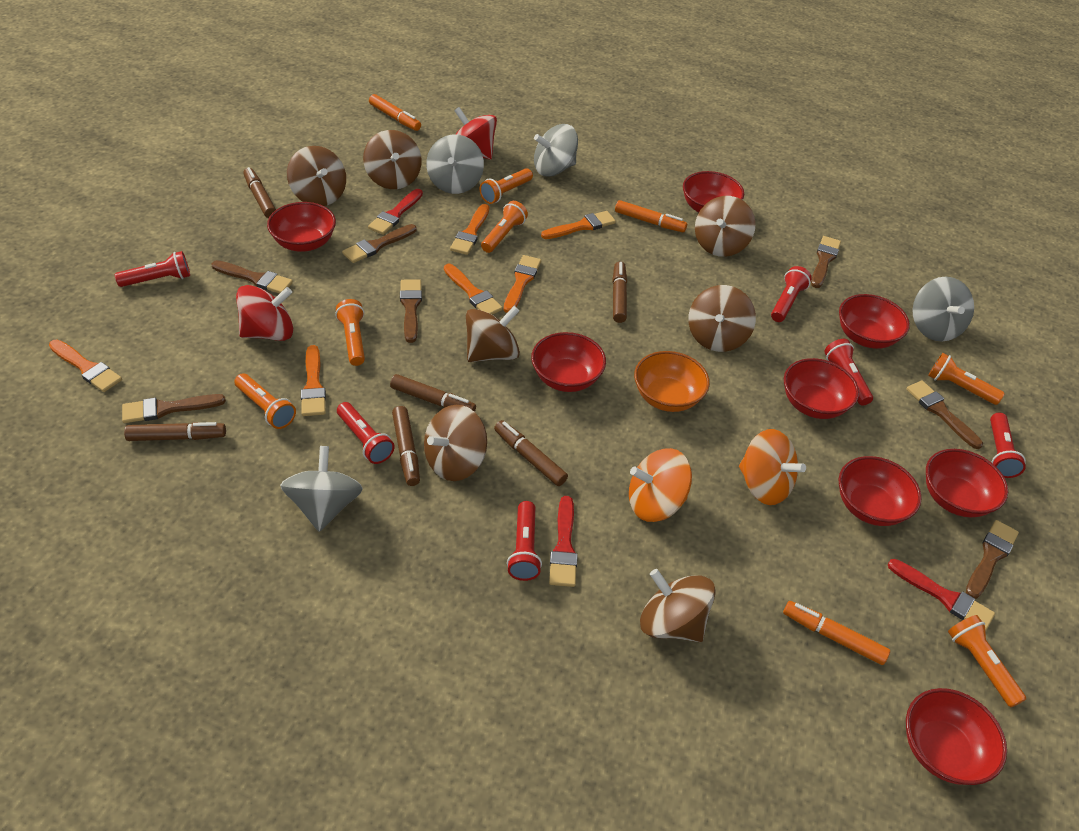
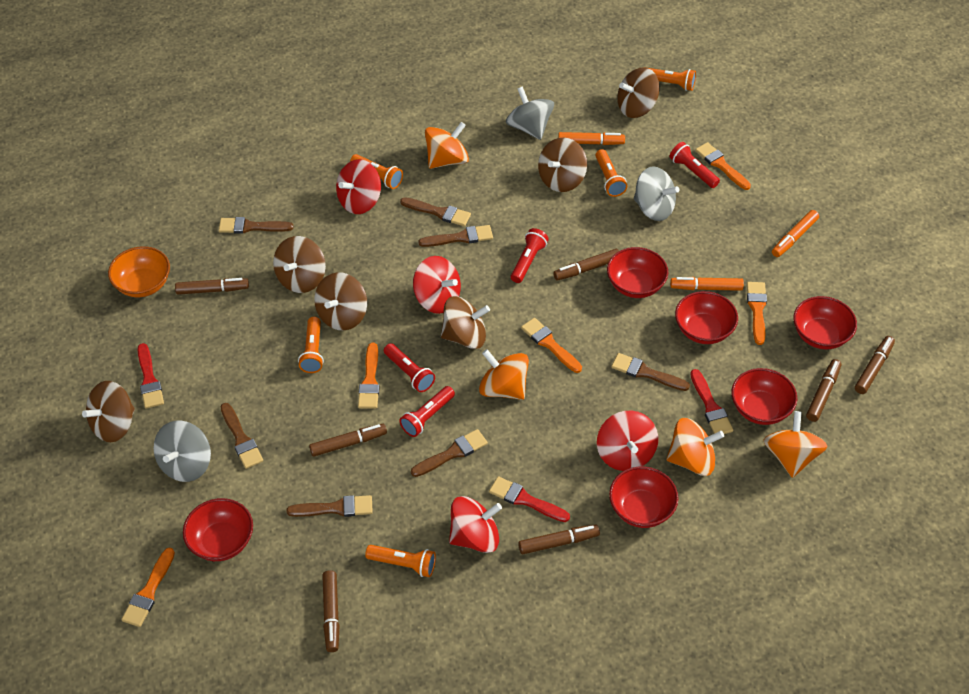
brown marker: [124,422,226,441] [243,167,276,218] [390,374,476,412] [392,406,420,486] [494,420,568,486] [612,261,627,323] = 6 -> [175,278,249,295] [309,424,387,457] [322,570,340,652] [518,524,600,554] [553,249,619,281] [806,359,841,422] [855,336,895,394] = 7
brown spinning top: [287,146,346,206] [363,130,422,189] [424,405,487,481] [466,306,520,362] [640,569,716,642] [688,285,756,352] [695,196,756,257] = 7 -> [82,381,135,442] [273,236,326,293] [314,272,367,330] [441,296,490,349] [538,138,587,192] [617,67,660,118] = 6
grey spinning top: [280,446,363,532] [426,135,484,194] [534,124,578,177] [912,277,974,341] = 4 -> [154,421,211,482] [506,86,554,140] [634,166,679,221] = 3
orange brush: [49,340,122,392] [301,345,326,416] [444,264,503,315] [450,204,489,255] [504,255,541,313] [541,211,616,239] = 6 -> [121,547,175,627] [358,343,380,409] [521,318,582,373] [695,142,751,190] [747,282,767,345] = 5
orange flashlight: [234,374,296,429] [335,299,365,366] [480,168,533,204] [481,201,528,253] [928,353,1005,405] [948,615,1026,707] = 6 -> [298,317,324,373] [350,154,403,189] [365,545,436,577] [595,149,627,197] [645,67,696,91] = 5
orange spinning top: [629,448,692,522] [739,429,806,505] = 2 -> [425,122,469,169] [479,349,529,400] [666,418,724,476] [764,411,828,478] = 4
red bowl: [267,202,336,252] [531,332,606,392] [683,171,744,212] [784,358,859,419] [838,456,922,526] [839,294,910,349] [906,688,1007,785] [926,449,1008,517] = 8 -> [183,498,253,561] [607,247,668,298] [609,466,678,528] [675,291,738,344] [731,368,797,425] [794,296,857,350] = 6
red flashlight: [115,251,190,287] [337,402,394,464] [507,501,542,581] [771,266,812,322] [824,339,873,406] [990,412,1026,478] = 6 -> [384,343,435,392] [399,386,455,437] [511,228,549,283] [669,142,720,188] = 4
red spinning top: [236,285,293,341] [454,107,497,160] = 2 -> [336,159,381,214] [413,256,461,314] [449,496,502,553] [597,411,658,471] = 4

